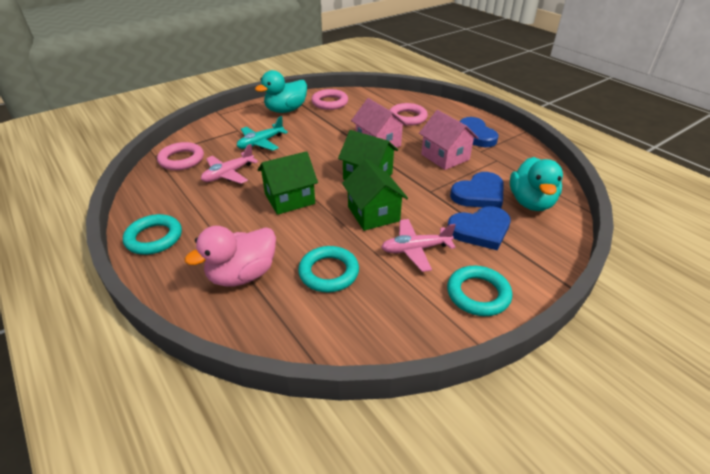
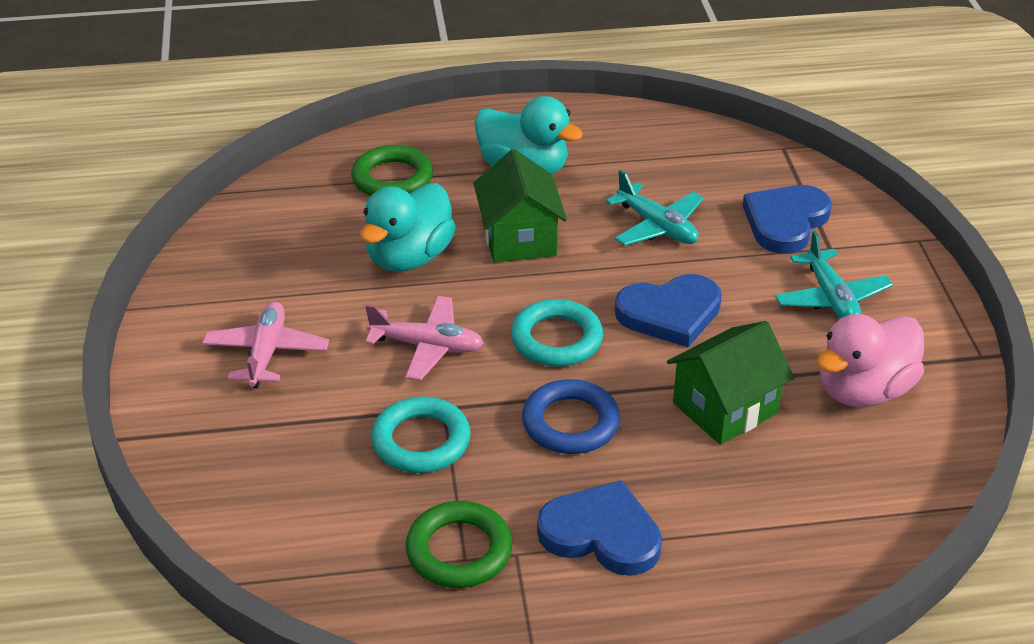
blue ring: none = 0 -> [522,379,620,454] = 1
green house: [257,151,318,215] [338,130,398,180] [342,159,408,231] = 3 -> [473,149,567,263] [667,321,794,445] = 2
green ring: none = 0 -> [351,145,433,196] [405,501,512,588] = 2
pink house: [351,98,407,148] [419,110,479,170] = 2 -> none = 0
pink ring: [157,142,204,170] [311,89,348,110] [390,103,428,126] = 3 -> none = 0
turquoise plane: [237,116,288,151] = 1 -> [606,170,704,246] [775,230,893,319] = 2
turquoise ring: [123,214,182,255] [298,246,359,292] [447,266,512,316] = 3 -> [371,396,471,473] [511,299,603,367] = 2

